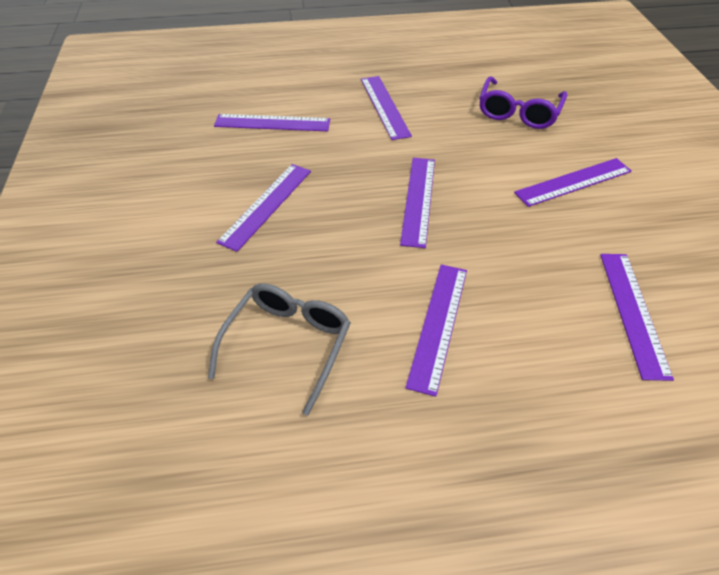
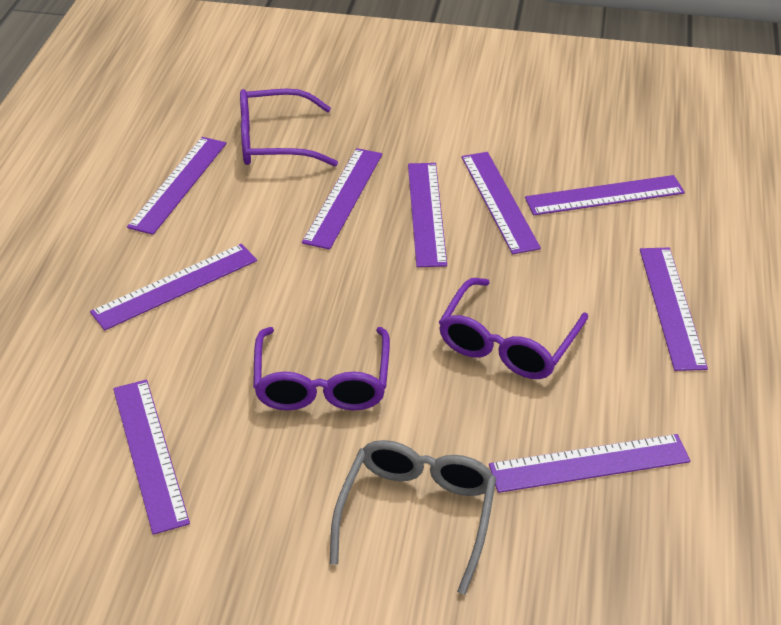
purple glasses: [479,76,567,129] = 1 -> [240,89,338,166] [253,327,390,410] [439,278,588,379] = 3
purple ruler: [214,114,330,131] [216,164,311,252] [361,76,412,140] [400,158,435,248] [405,264,467,397] [514,158,632,207] [600,254,674,381] = 7 -> [90,244,257,331] [113,380,190,535] [127,137,226,235] [302,148,382,250] [408,163,447,267] [461,152,541,254] [489,434,690,493] [525,175,685,215] [640,248,708,371] = 9

